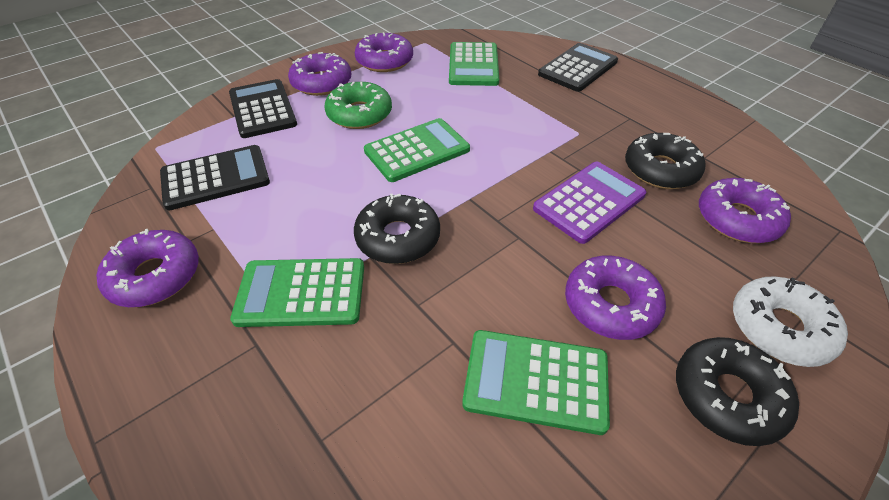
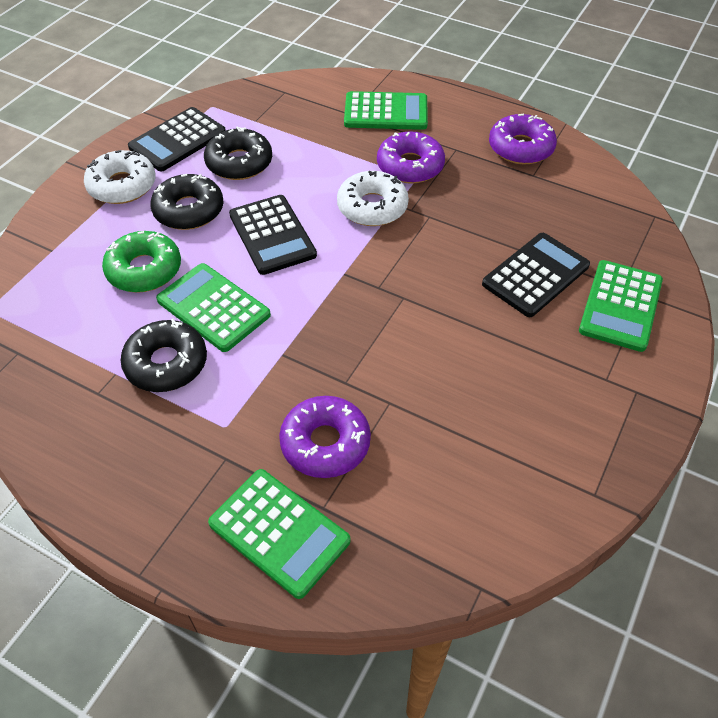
purple calculator: [533,162,646,244] = 1 -> none = 0
purple donut: [96,229,199,307] [288,52,351,96] [355,32,413,72] [565,256,666,340] [699,178,791,243] = 5 -> [279,396,371,478] [377,131,445,184] [489,114,557,164] = 3
white donut: [733,276,848,367] = 1 -> [84,150,156,204] [337,171,409,226] = 2

